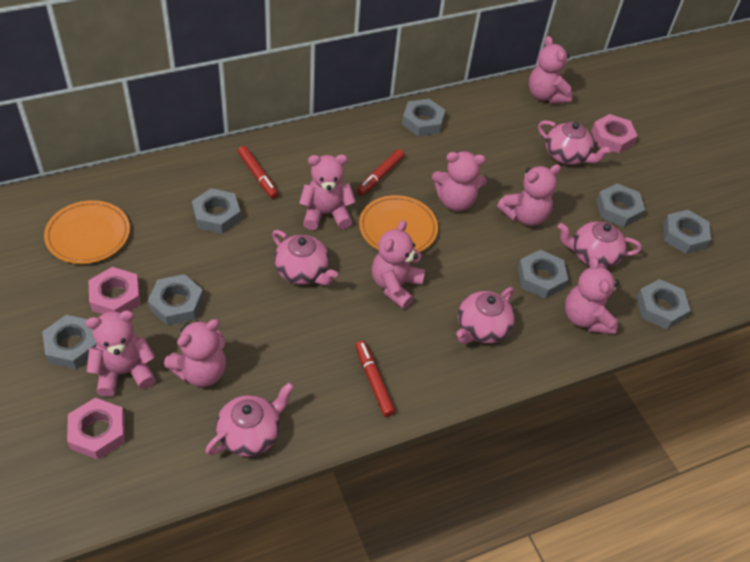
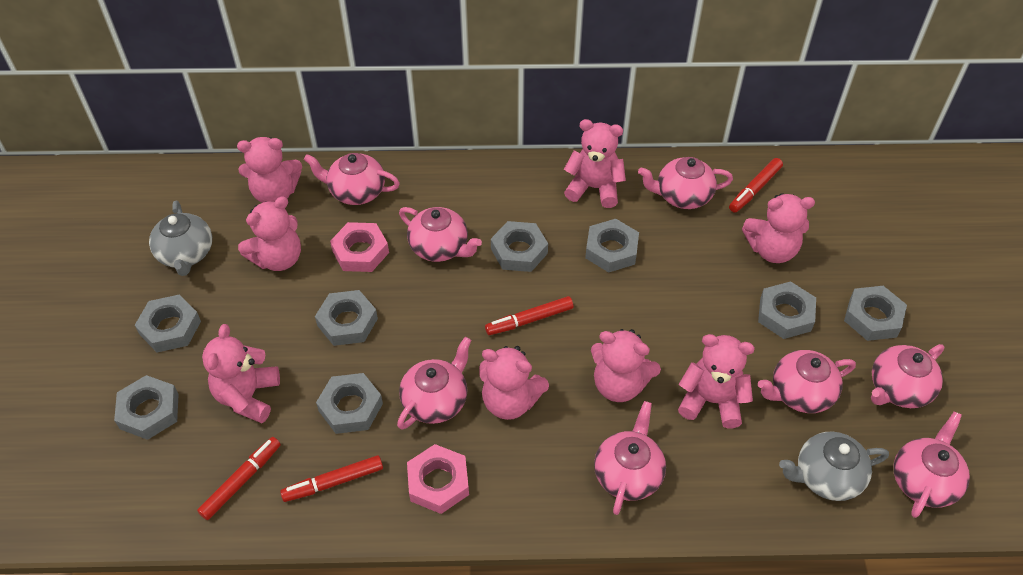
grey teapot: none = 0 -> [149,201,212,276] [779,431,889,501] = 2
orange plate: [44,200,130,264] [359,195,438,252] = 2 -> none = 0
pink nut: [67,398,125,459] [88,267,141,314] [591,114,637,153] = 3 -> [330,222,389,272] [407,444,469,514] = 2
pink teapot: [205,382,294,457] [272,230,338,285] [456,287,515,344] [538,120,612,165] [558,221,642,269] = 5 -> [304,153,400,205] [397,337,471,430] [399,207,482,262] [594,401,666,515] [638,157,733,209] [758,350,856,413] [871,344,944,408] [894,412,970,518] = 8
red marker: [238,146,278,199] [355,341,395,417] [356,149,404,196] = 3 -> [197,437,281,520] [280,455,383,502] [485,296,573,335] [729,158,783,213] = 4

